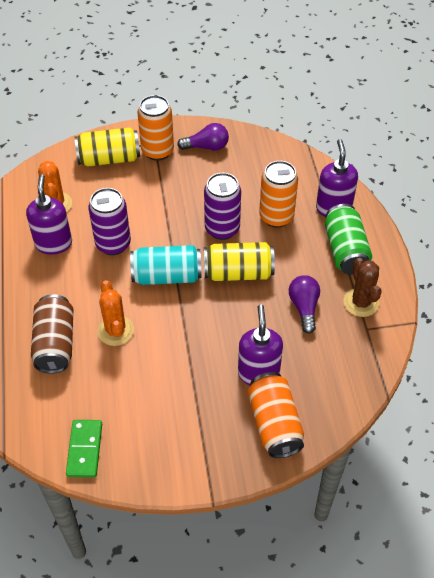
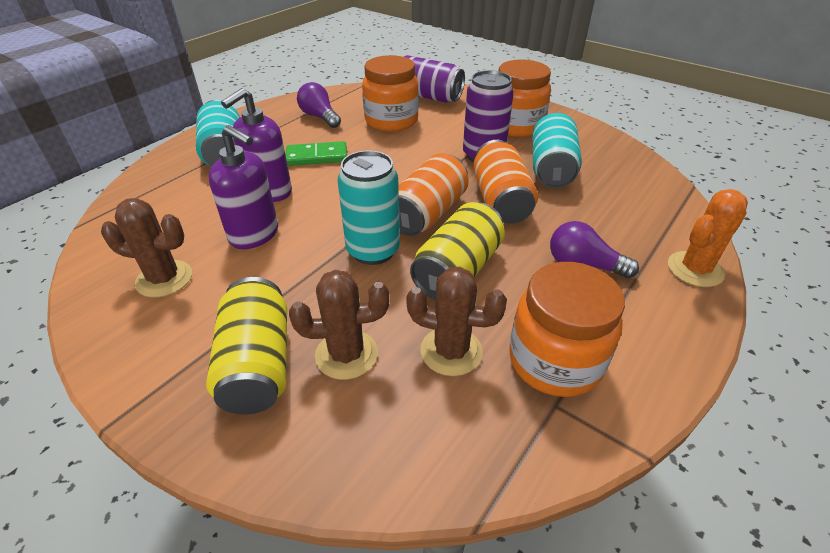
brown cactus: [343,258,382,317] = 1 -> [101,198,192,298] [289,270,389,380] [406,267,507,376] = 3
brown can: [31,294,73,374] = 1 -> none = 0
green can: [325,204,372,275] = 1 -> none = 0
orange cactus: [38,161,72,212] [98,280,134,346] = 2 -> [668,189,748,287] = 1
orange can: [138,95,174,161] [248,372,304,458] [259,161,298,228] = 3 -> [398,153,469,236] [473,140,538,224] = 2
orange jar: none = 0 -> [362,55,419,132] [499,59,551,137] [510,262,625,397] = 3
purple soap dispenser: [26,174,72,255] [238,305,283,385] [316,139,358,217] = 3 -> [208,125,278,249] [221,88,292,202] = 2
turquoise can: [130,245,202,285] = 1 -> [196,100,240,167] [338,150,400,265] [533,113,582,188] = 3

